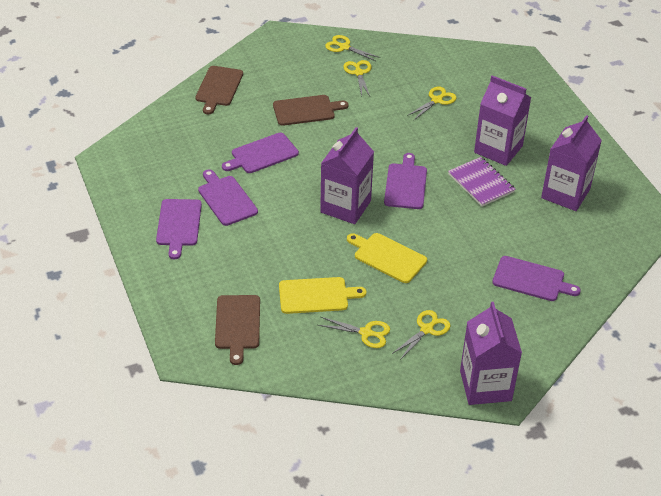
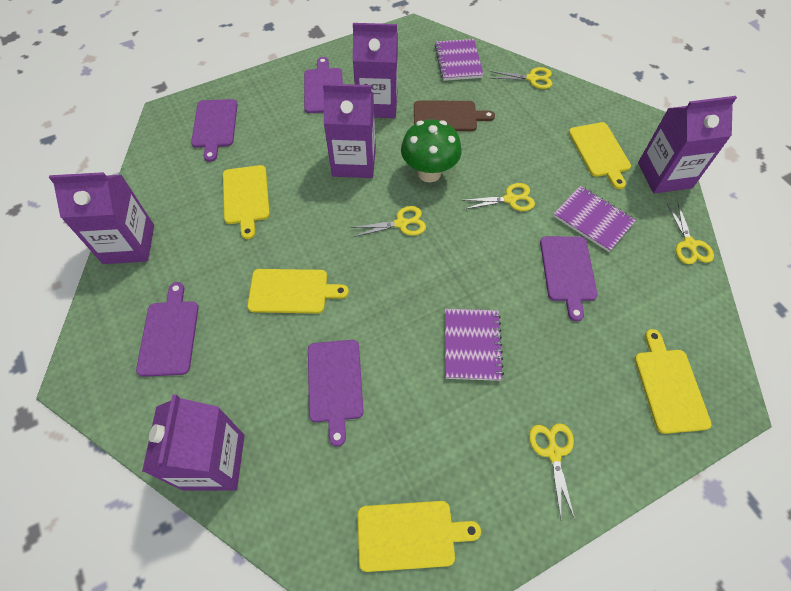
brown cutting board: [195,66,243,114] [215,295,260,365] [273,95,348,126] = 3 -> [414,101,495,131] = 1
green mushroom: none = 0 -> [401,119,462,182] = 1
purple carton: [320,127,374,224] [460,302,522,405] [474,75,531,166] [541,115,602,211] = 4 -> [49,172,154,264] [142,395,245,491] [323,83,376,178] [353,23,398,118] [638,96,737,194] = 5
purple notebook: [448,157,516,207] = 1 -> [435,39,484,81] [445,309,504,381] [553,186,636,252] = 3
yellow cutting board: [279,277,366,314] [347,233,427,283] = 2 -> [223,165,270,239] [247,269,349,313] [358,501,481,572] [569,122,631,189] [635,329,712,434] = 5

